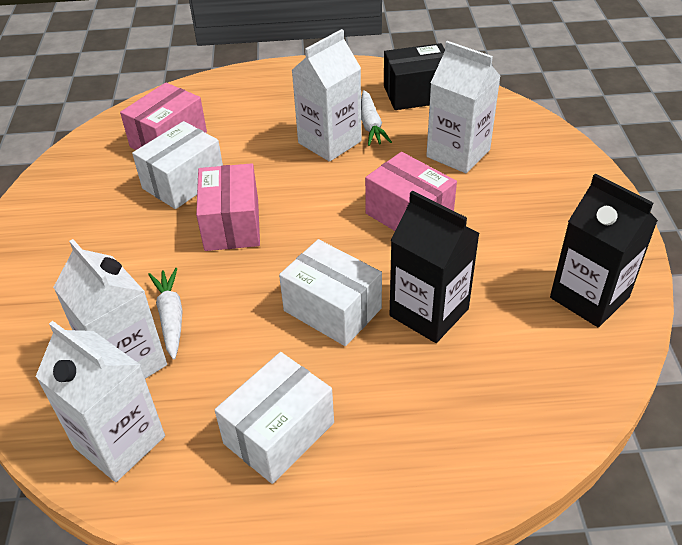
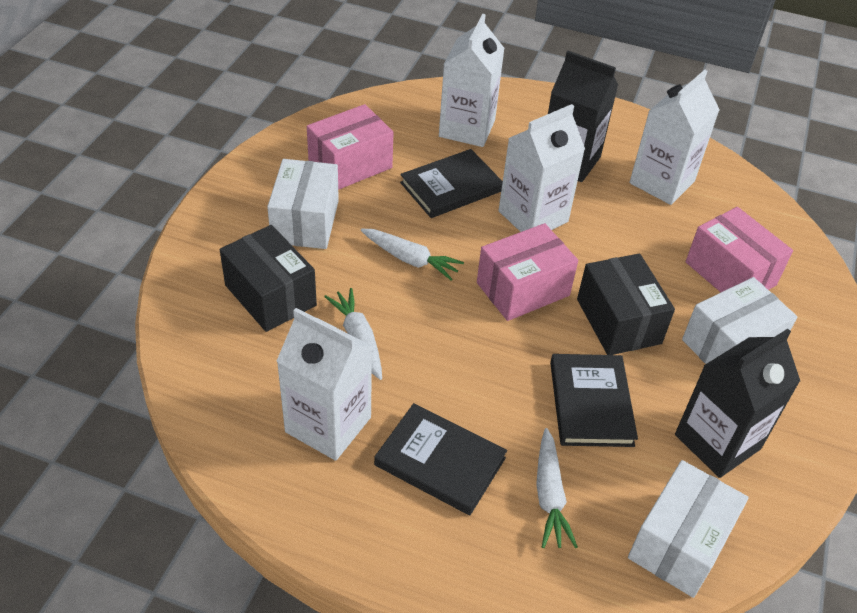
black book: none = 0 -> [374,403,507,515] [400,149,503,218] [550,354,638,447] = 3
black box: [384,43,445,110] = 1 -> [220,225,317,332] [577,253,675,355] = 2
white carrot: [148,268,183,360] [361,90,392,146] = 2 -> [324,288,382,380] [361,229,464,280] [536,428,578,548] = 3

